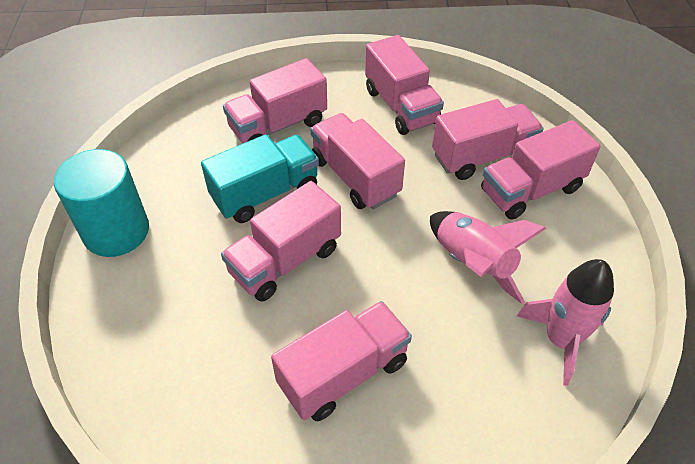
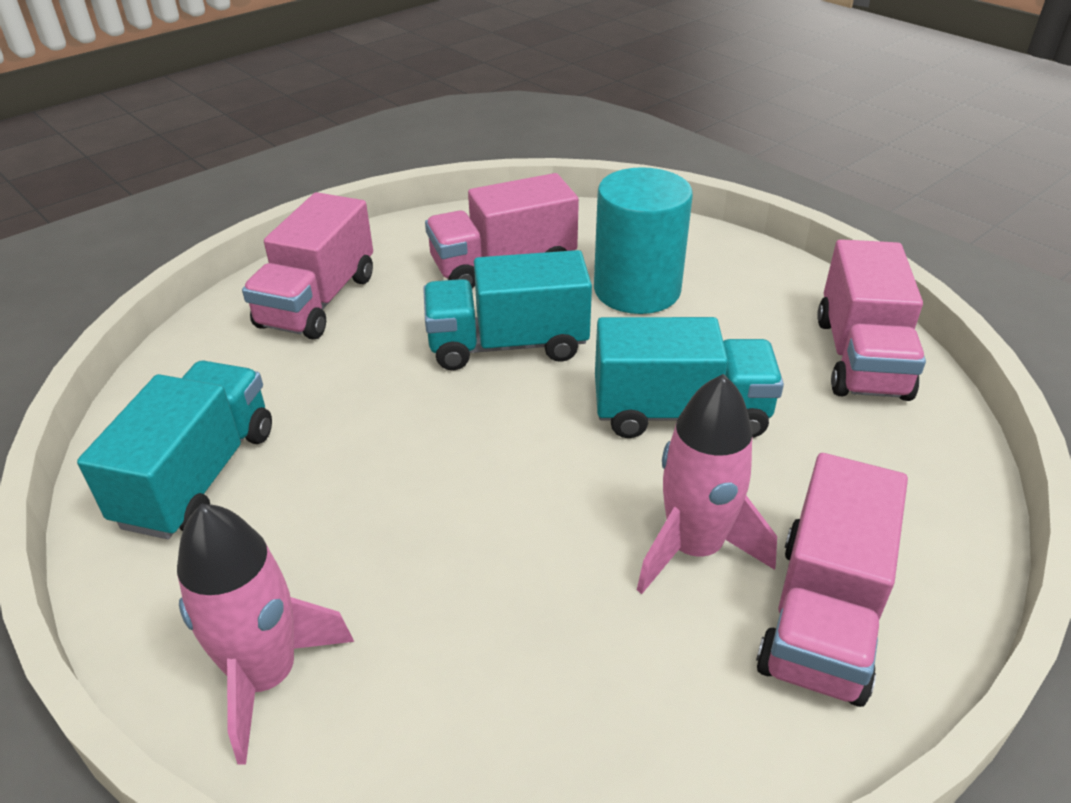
pink truck: [221,181,341,301] [223,58,327,143] [271,301,412,421] [310,113,405,209] [365,35,444,135] [432,99,544,180] [481,120,601,220] = 7 -> [242,192,373,339] [425,173,579,288] [756,453,908,707] [817,239,926,401] = 4
turquoise truck: [201,134,319,223] = 1 -> [77,361,272,539] [423,250,592,370] [595,317,784,438] = 3

